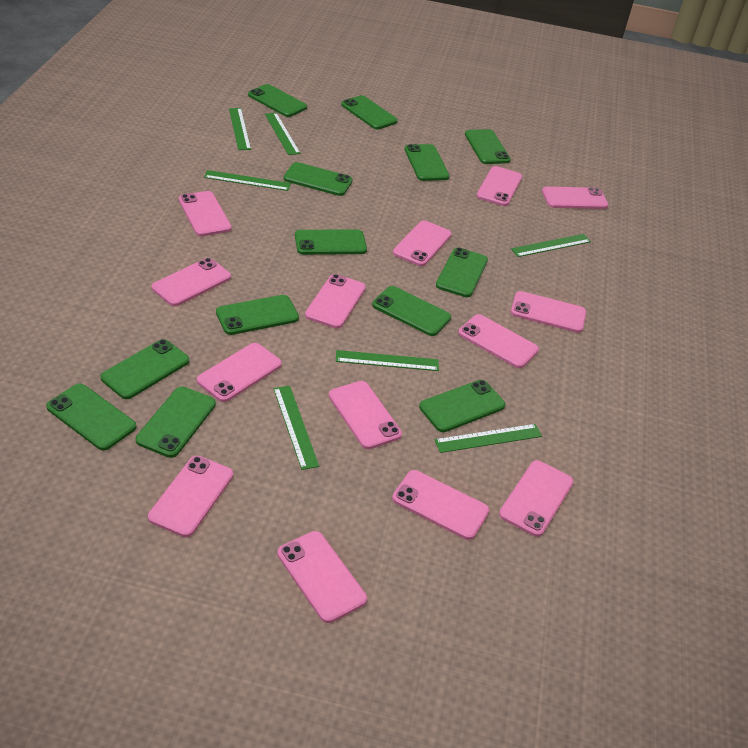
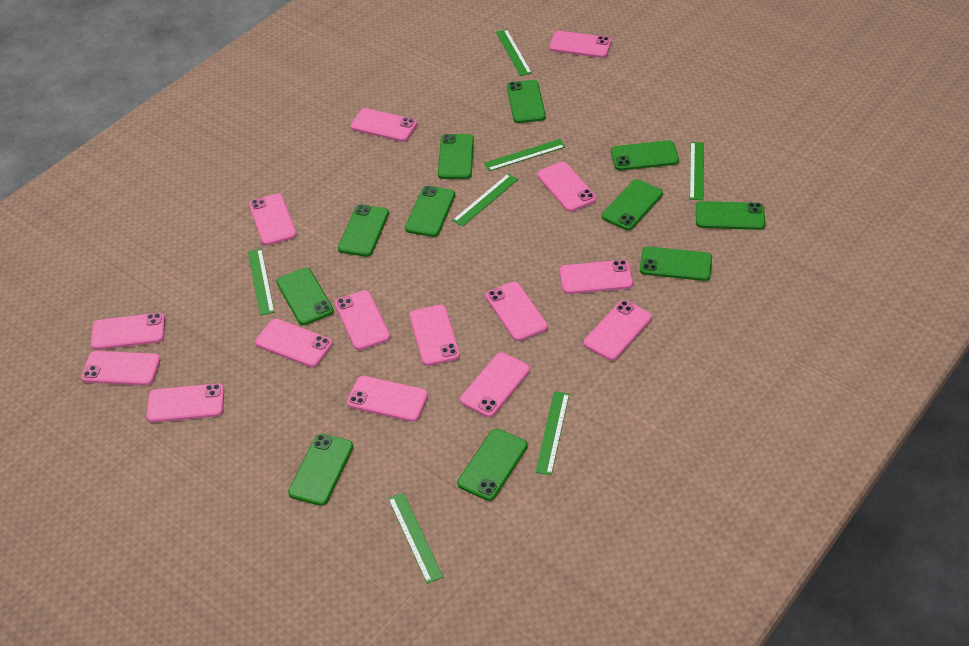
green phone: [47,384,136,450] [100,339,189,399] [136,387,216,458] [216,295,299,335] [248,84,307,117] [283,162,353,196] [295,229,367,255] [341,95,398,129] [372,286,451,336] [405,144,449,181] [419,380,506,432] [436,247,488,297] [465,129,511,164] = 13 -> [276,268,334,325] [288,434,353,506] [338,204,389,257] [405,186,455,237] [438,134,474,179] [457,429,527,501] [507,80,546,123] [602,179,663,230] [611,140,679,171] [640,247,712,281] [696,201,765,230] = 11
pink phone: [148,456,233,537] [151,258,231,306] [179,191,232,236] [197,343,282,402] [277,531,367,623] [305,274,366,329] [329,381,402,449] [392,470,489,540] [393,220,452,266] [458,314,539,368] [477,166,522,206] [499,460,574,537] [511,291,586,333] [542,186,609,209] = 14 -> [81,351,161,386] [91,313,165,350] [146,383,224,423] [249,193,297,245] [255,319,332,367] [335,290,390,350] [347,376,428,422] [350,108,417,142] [409,305,460,366] [460,352,530,417] [486,282,548,341] [537,162,596,212] [549,31,611,58] [560,260,633,294] [584,300,652,361] = 15

